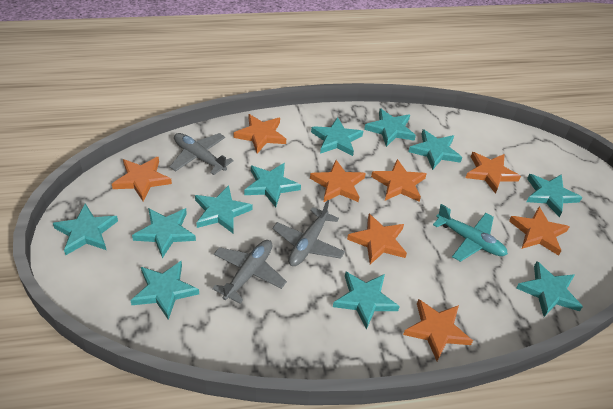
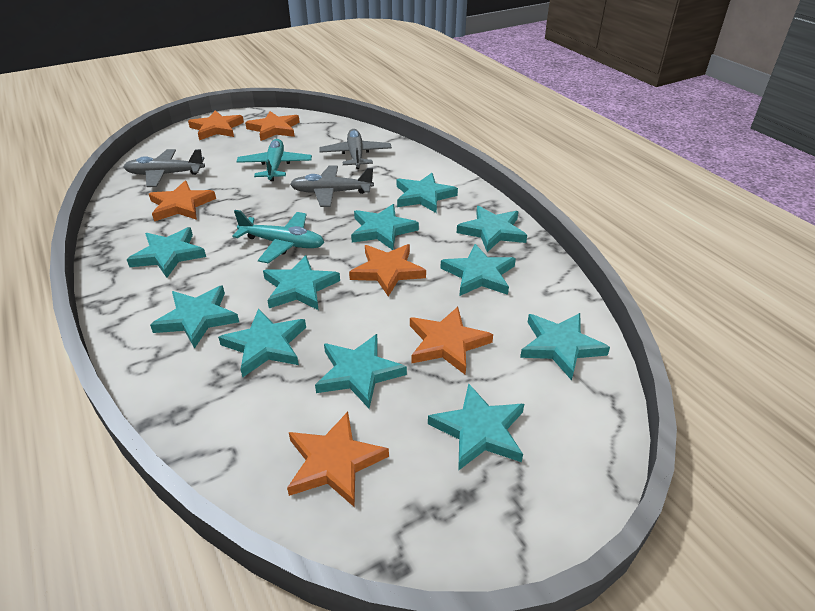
orange star: [112,156,172,201] [234,114,286,153] [310,160,366,203] [347,214,407,265] [371,159,427,202] [403,299,473,361] [465,152,521,194] [509,207,570,256] = 8 -> [149,181,216,221] [188,110,244,140] [245,111,299,141] [287,412,389,507] [349,244,426,297] [410,307,493,374] = 6
turquoise plane: [433,204,508,262] = 1 -> [233,210,324,263] [236,139,312,181] = 2

